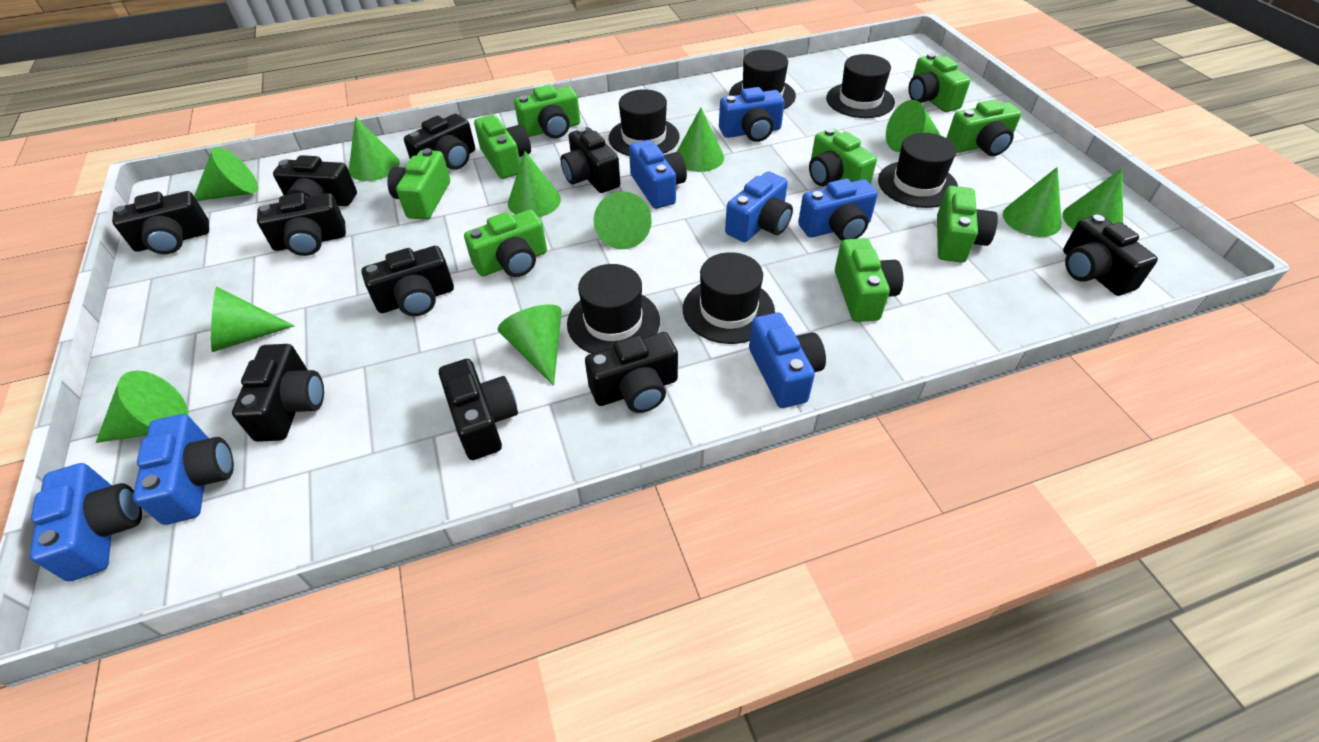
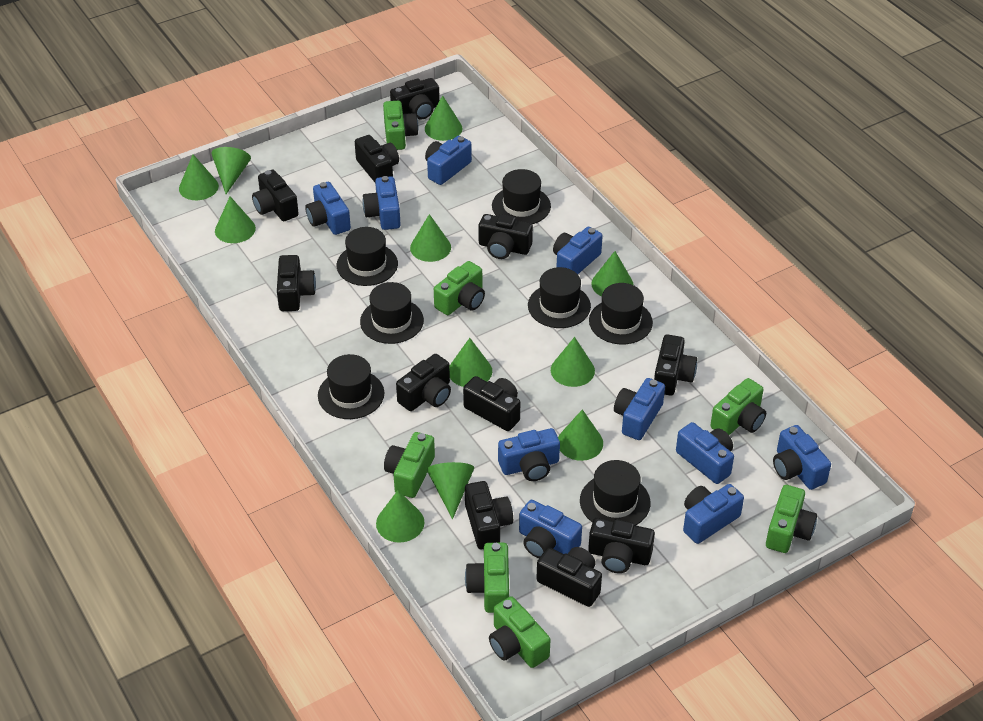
black camera: [112,191,209,254] [232,344,324,442] [257,193,346,256] [273,155,357,206] [361,246,454,316] [404,114,475,170] [439,359,518,460] [561,127,620,193] [585,332,678,413] [1063,215,1158,296] = 10 -> [252,170,299,222] [277,255,316,311] [355,135,399,182] [390,78,440,119] [396,354,451,411] [463,376,520,431] [465,481,513,549] [479,214,533,259] [536,547,602,607] [588,518,655,573] [654,334,697,396] = 11
black hat: [567,264,660,354] [609,89,680,156] [683,252,775,344] [729,50,796,109] [826,54,895,118] [878,133,958,208] = 6 -> [318,354,384,419] [337,227,398,286] [360,282,424,344] [492,169,551,224] [528,267,591,328] [580,460,650,526] [589,283,653,345] = 7
blue camera: [30,463,142,581] [133,414,234,525] [629,140,687,209] [719,87,785,142] [725,171,793,242] [749,312,826,408] [798,179,878,241] = 7 -> [305,182,351,235] [362,176,401,230] [425,136,472,185] [498,428,560,481] [519,500,582,558] [553,227,603,274] [614,378,665,440] [676,422,734,484] [683,484,744,544] [773,425,831,490] = 10
green camera: [387,148,450,220] [464,210,547,277] [474,115,531,179] [514,85,580,138] [809,128,877,186] [835,238,903,322] [909,53,971,112] [937,186,998,263] [947,100,1021,156] = 9 -> [383,101,418,150] [384,432,435,498] [434,261,485,315] [465,543,509,613] [489,596,551,668] [710,378,766,435] [766,485,817,553] = 7

